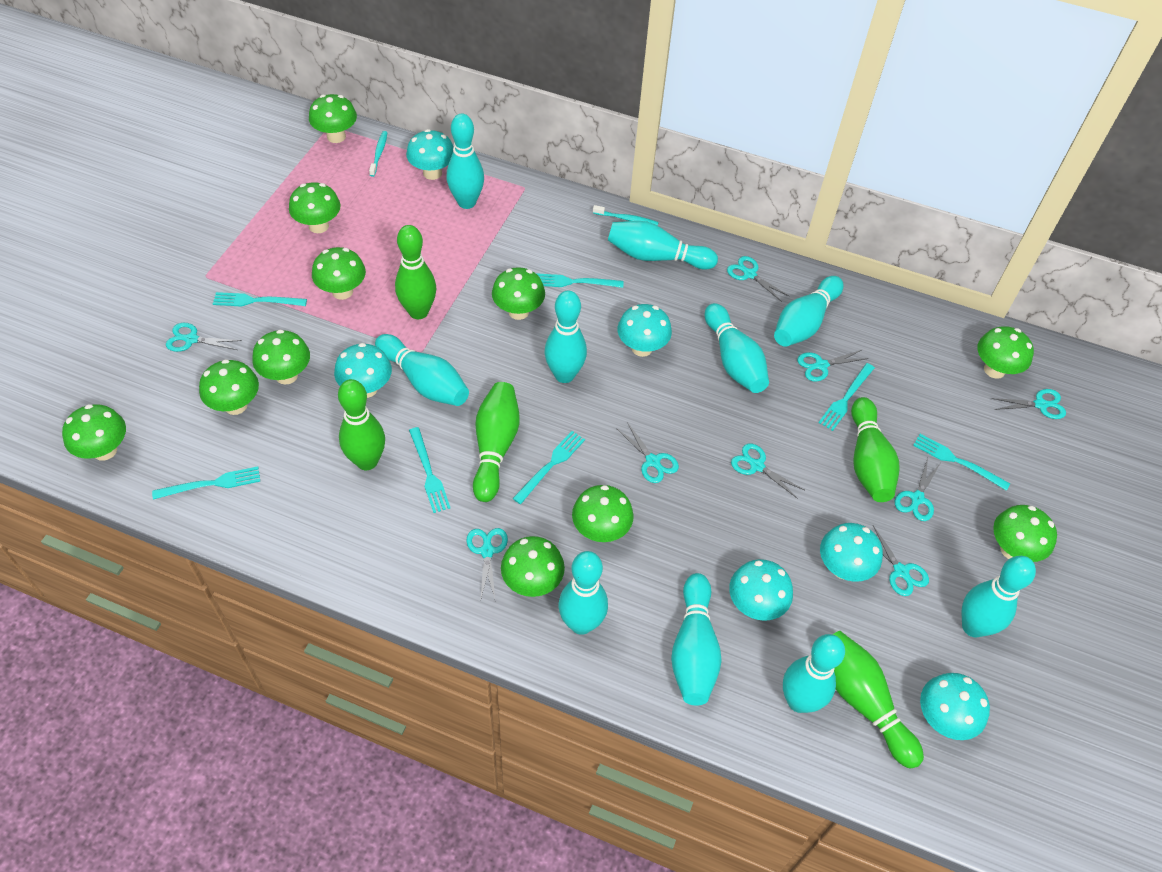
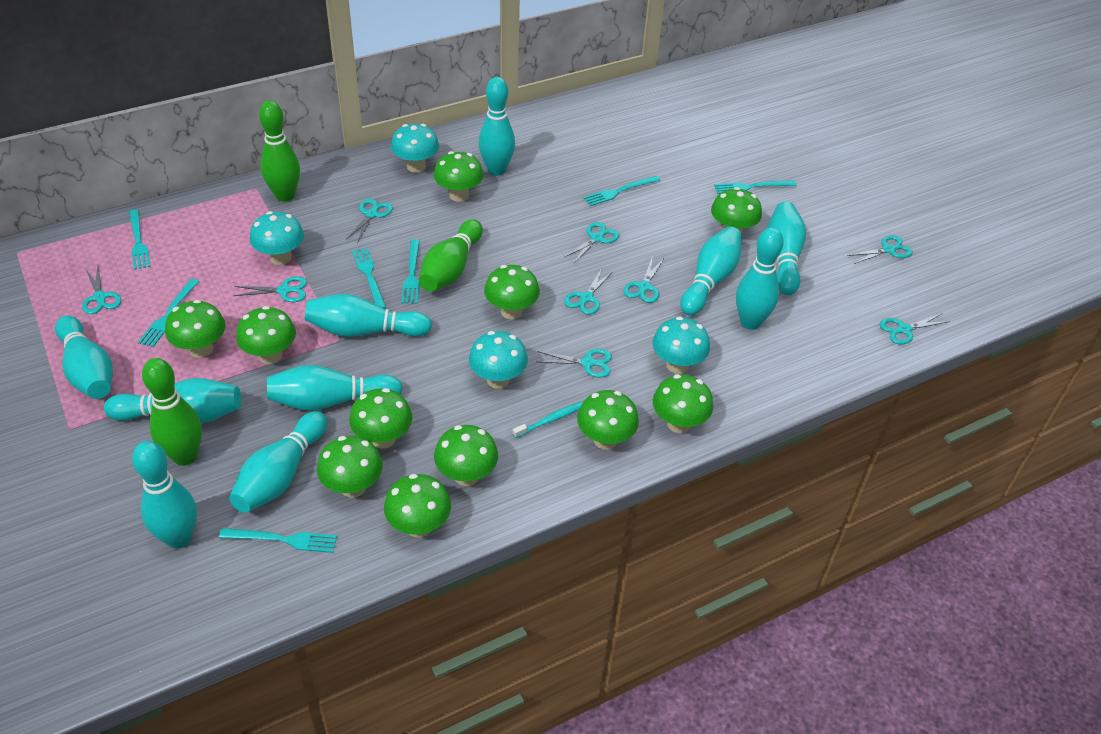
green bowling pin: [338,379,385,470] [395,225,436,319] [473,382,519,502] [833,631,924,769] [851,397,900,502] = 5 -> [142,358,202,466] [259,101,300,202] [419,219,483,292] = 3
turquoise mushroom: [334,343,392,398] [406,129,454,180] [617,304,672,357] [729,559,793,621] [820,523,883,582] [920,673,990,740] = 6 -> [250,211,304,265] [391,124,439,173] [469,331,528,389] [653,316,710,374] = 4
turquoise toothbrush: [369,131,388,177] [593,205,659,226] = 2 -> [513,402,583,438] = 1

